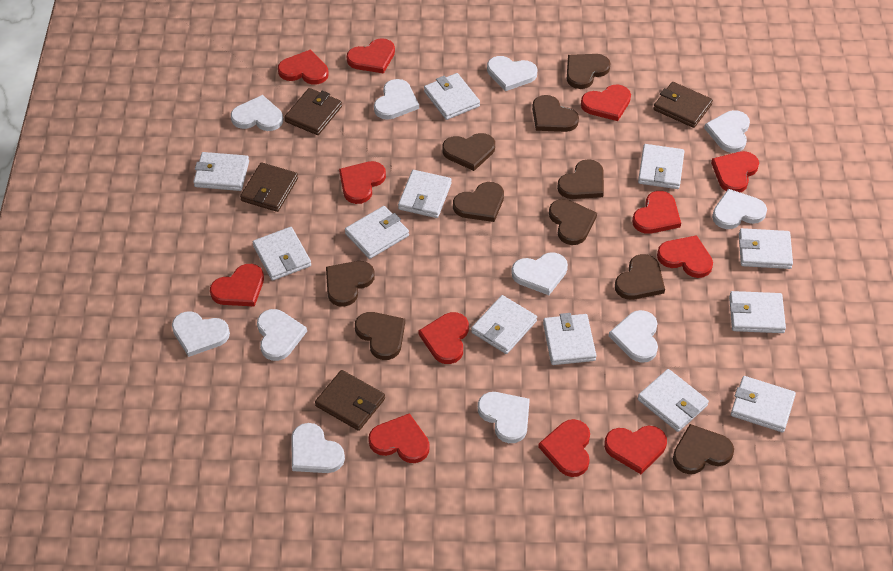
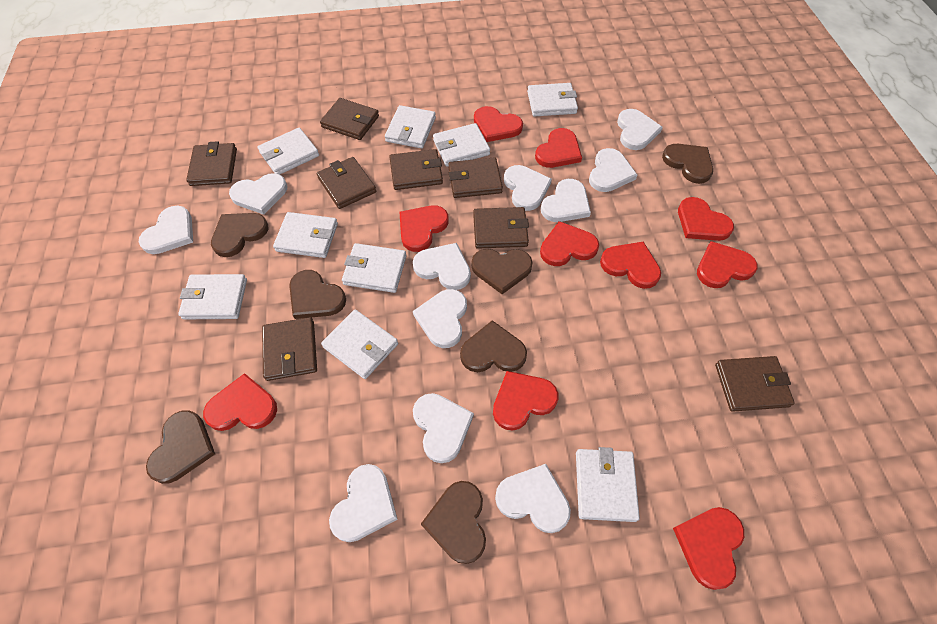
brown heart: [326,261,375,307] [355,312,405,360] [442,133,495,171] [453,182,504,222] [532,95,579,132] [549,199,597,245] [557,159,604,199] [567,54,611,89] [615,254,665,300] [673,424,734,474] = 10 -> [146,410,215,484] [211,213,268,257] [289,270,346,319] [421,481,486,564] [460,320,527,372] [471,249,533,294] [662,144,713,184] = 7
brown wallet: [240,162,298,212] [284,88,342,135] [315,370,385,431] [653,82,713,128] = 4 -> [186,141,237,186] [262,317,317,381] [317,157,376,209] [320,98,379,140] [389,149,443,190] [448,157,503,198] [473,207,529,249] [715,356,795,412] = 8
red heart: [210,264,264,307] [278,50,329,85] [339,161,386,204] [347,38,395,74] [368,413,430,463] [418,312,469,364] [538,419,590,477] [581,85,631,121] [604,426,667,474] [632,191,681,234] [657,235,713,278] [711,151,759,192] = 12 -> [203,373,277,431] [399,205,449,252] [474,106,523,142] [493,371,558,430] [535,128,582,168] [540,221,599,266] [600,242,661,289] [673,507,744,590] [678,197,734,241] [697,241,758,288] = 10
white wallet: [193,152,249,191] [253,227,311,281] [345,206,409,259] [398,170,452,218] [424,73,480,120] [471,295,537,354] [543,313,597,365] [638,144,684,189] [638,369,709,432] [729,291,786,333] [731,376,796,432] [739,228,793,269] = 12 -> [178,274,247,319] [258,128,319,174] [273,212,338,258] [321,309,398,379] [342,243,406,293] [385,105,436,148] [433,123,490,167] [527,83,578,117] [576,447,640,522] = 9

